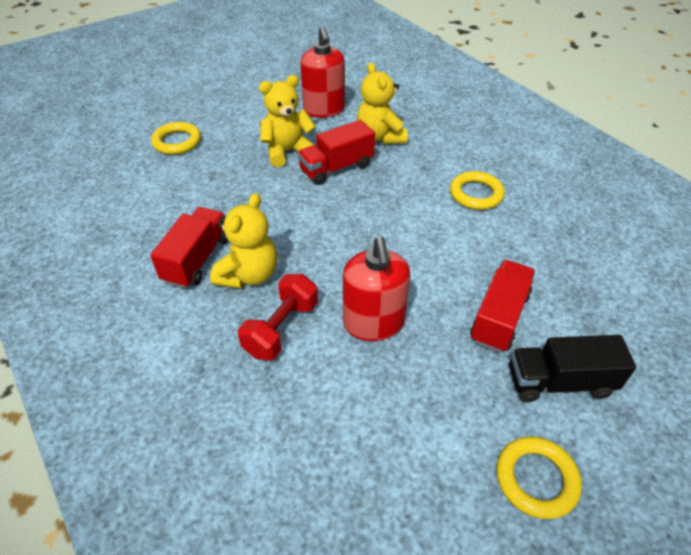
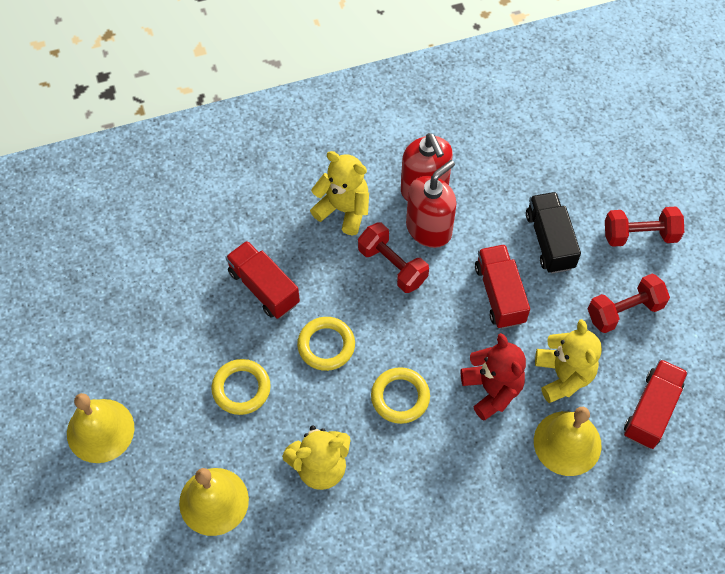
red dumbbell: [238,274,318,360] = 1 -> [358,222,429,293] [588,274,670,333] [605,206,684,247] = 3
red teddy bear: none = 0 -> [461,333,526,421] = 1
yellow bell: none = 0 -> [67,393,134,463] [179,468,249,536] [534,407,602,476] = 3

